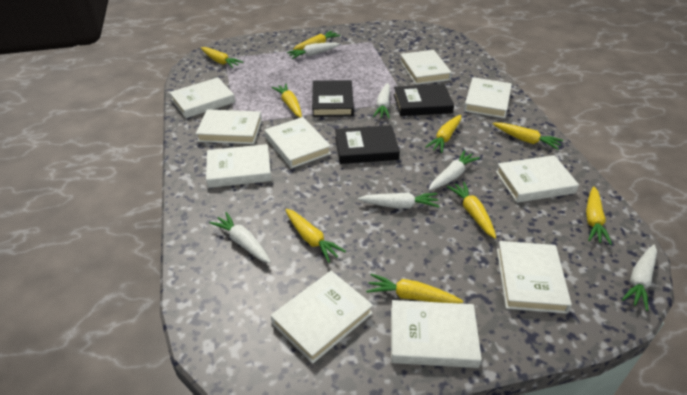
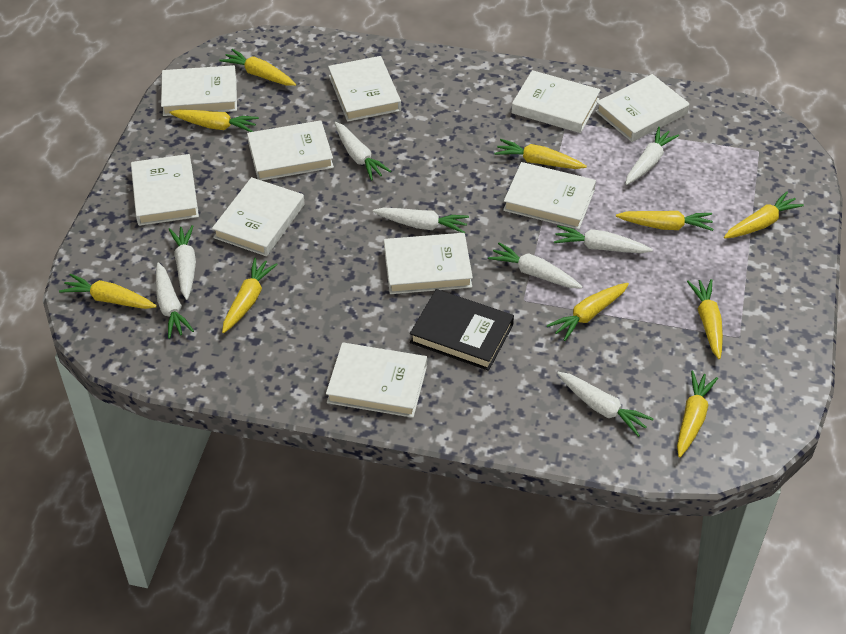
black book: [312,80,354,117] [335,125,400,164] [393,84,454,116] = 3 -> [410,289,514,371] = 1
white carrot: [209,212,271,263] [287,42,340,59] [358,192,439,208] [373,83,390,119] [429,150,480,190] [622,245,657,311] = 6 -> [156,263,194,339] [168,225,196,300] [335,122,391,181] [373,208,469,233] [488,243,582,289] [554,225,653,253] [557,372,654,437] [625,127,679,185] = 8
yellow carrot: [201,47,243,68] [272,84,302,118] [285,209,346,263] [293,31,340,50] [366,274,463,303] [425,115,461,153] [447,182,496,239] [493,122,563,150] [586,186,612,245] = 9 -> [59,274,157,309] [169,109,259,132] [219,49,296,86] [222,258,278,333] [494,139,587,169] [547,283,629,341] [616,211,714,231] [677,370,718,457] [687,279,723,359] [724,191,804,238] = 10

